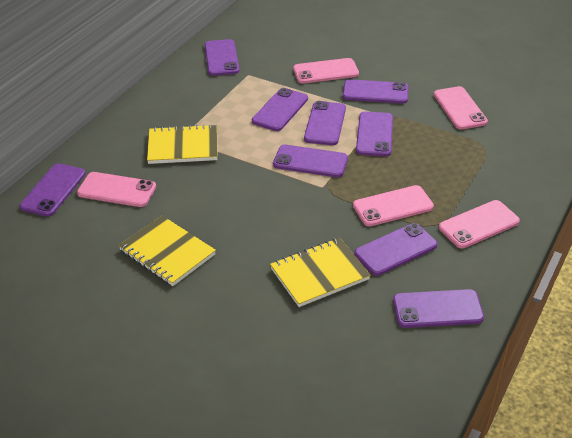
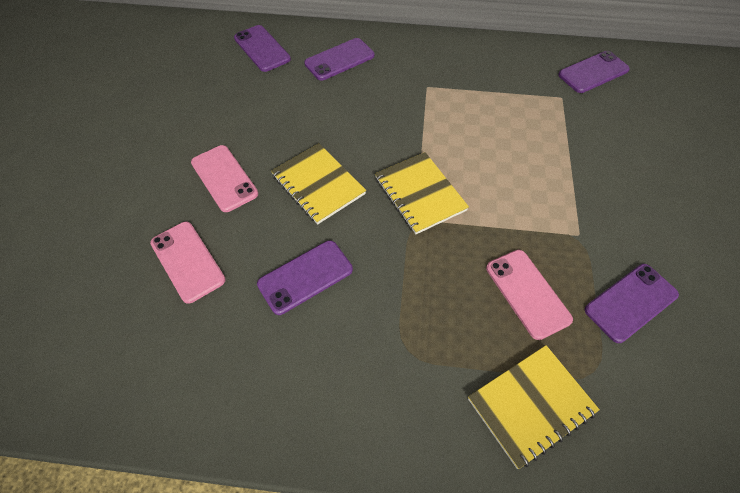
pink phone: [77,172,156,207] [293,58,359,84] [353,185,434,226] [434,86,488,130] [439,200,520,249] = 5 -> [150,222,226,304] [191,145,258,212] [486,250,573,340] = 3
purple phone: [20,163,85,217] [205,39,239,76] [252,88,308,131] [273,144,348,177] [304,101,346,145] [343,79,408,104] [354,223,437,276] [356,111,393,157] [393,289,484,328] = 9 -> [234,25,291,72] [257,240,353,315] [304,38,374,80] [558,51,630,93] [585,264,679,343] = 5

